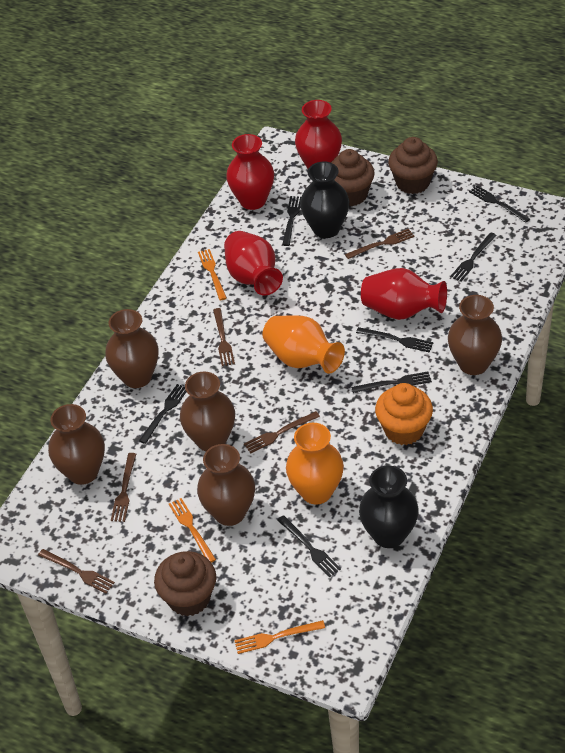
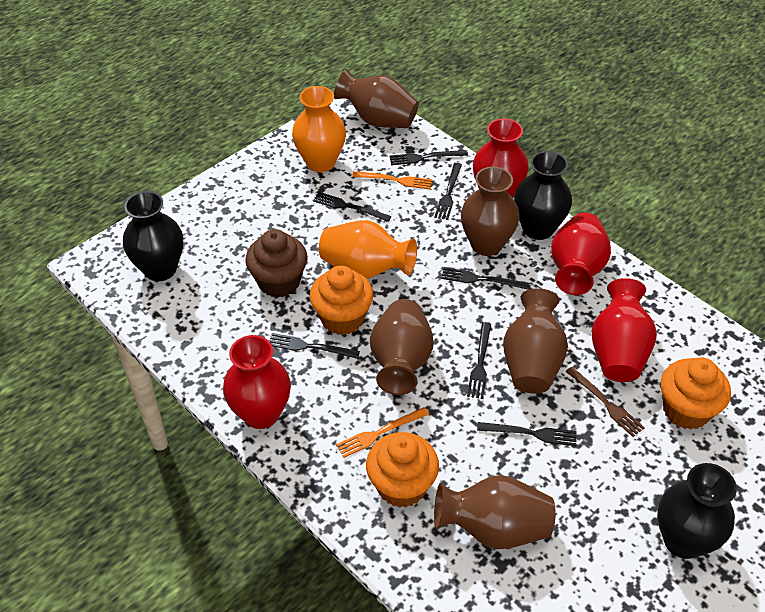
black vase: [300,162,349,238] [359,466,419,548] = 2 -> [123,191,183,281] [514,151,572,240] [657,463,737,559] = 3
brown cupcake: [154,551,216,616] [330,149,375,206] [388,137,438,194] = 3 -> [245,229,307,298] = 1
brown fork: [38,549,115,593] [111,453,136,522] [213,308,235,366] [244,411,320,454] [345,229,415,259] = 5 -> [565,367,645,437] = 1
orange cupcake: [375,383,433,445] = 1 -> [310,265,374,335] [366,432,439,508] [661,357,731,430] = 3
orange fork: [169,498,216,563] [198,249,227,300] [234,620,325,654] = 3 -> [336,407,429,458] [352,171,432,189] = 2

